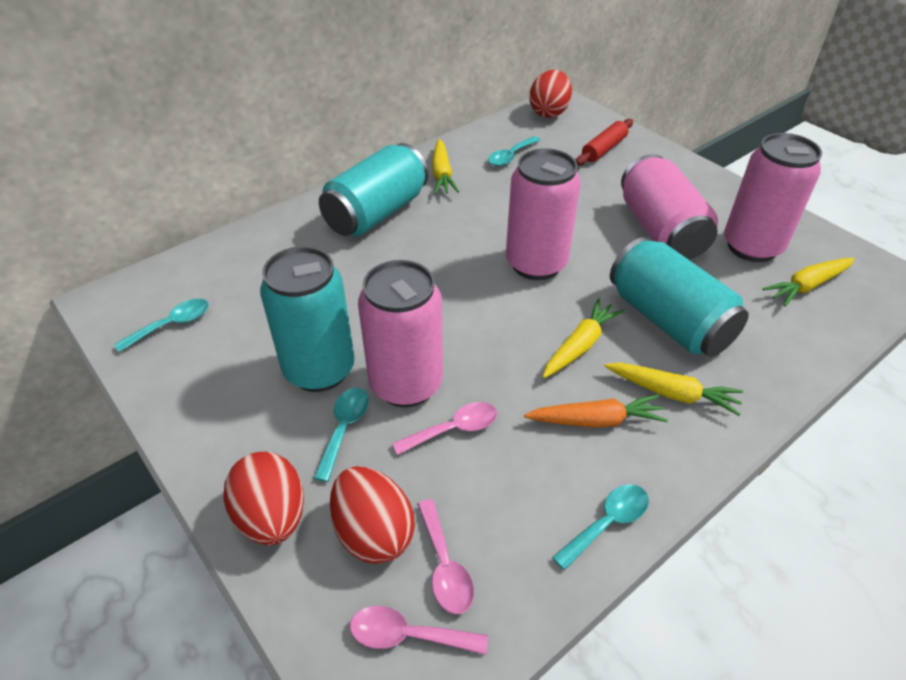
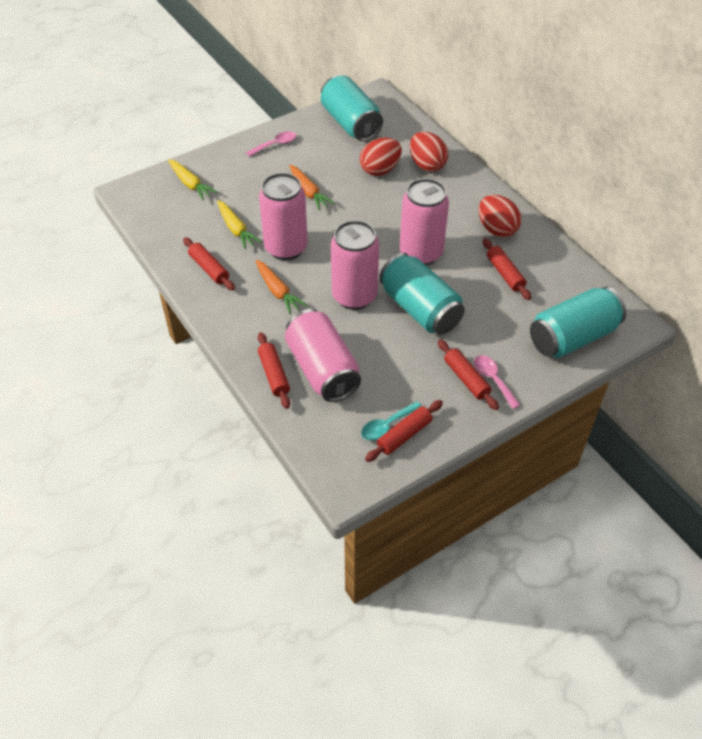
orange carrot: [524,395,668,428] = 1 -> [255,260,307,314] [289,165,335,210] = 2
pink spoon: [350,606,488,655] [392,402,497,455] [417,499,474,614] = 3 -> [246,131,296,157] [474,355,520,409] = 2
red rolling pin: [576,119,633,165] = 1 -> [183,237,235,290] [258,332,290,409] [365,400,443,462] [438,340,499,410] [483,238,531,300] = 5
turquoise spoon: [114,299,209,352] [314,388,369,482] [488,136,540,166] [552,484,649,570] = 4 -> [361,401,422,440] = 1
yellow carrot: [432,139,459,194] [543,298,624,378] [604,363,744,416] [763,258,855,306] = 4 -> [168,159,217,200] [217,200,261,249] = 2

